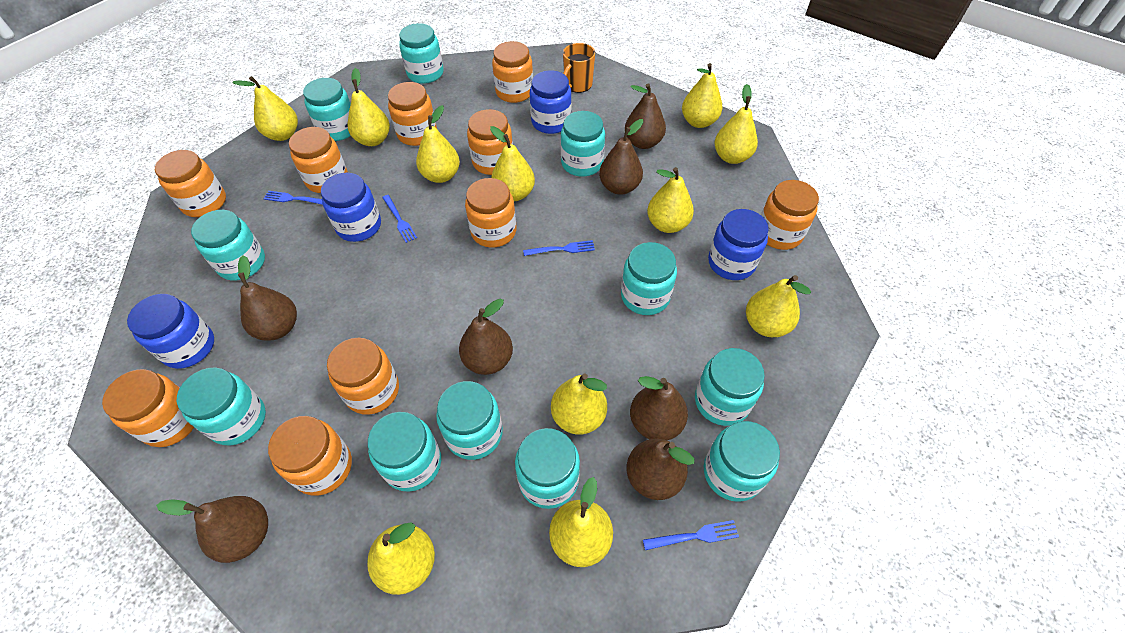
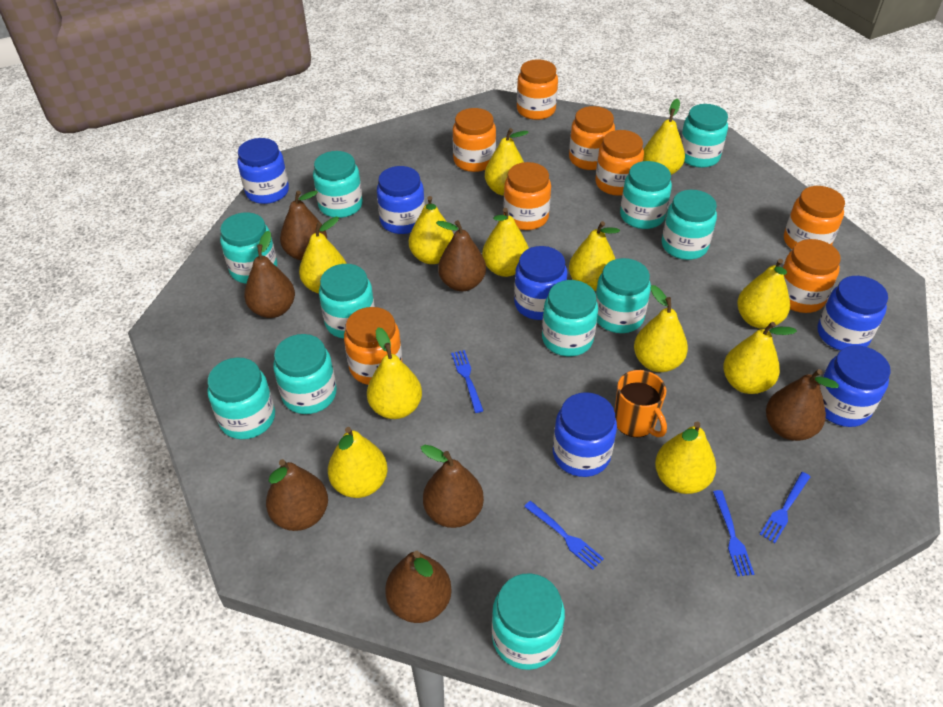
blue jar: [127,294,214,369] [321,173,381,242] [530,70,572,134] [708,209,769,280] = 4 -> [238,138,289,204] [377,166,425,234] [514,246,567,320] [553,392,617,477] [818,276,888,351] [820,346,891,427] = 6
orange jar: [102,369,194,447] [155,150,226,217] [268,416,352,496] [289,127,348,193] [327,338,399,415] [388,82,437,146] [465,178,517,248] [467,109,513,175] [492,41,533,103] [761,180,819,250] = 10 -> [344,307,402,385] [453,108,496,172] [504,162,551,230] [517,59,558,120] [569,106,615,170] [595,130,644,196] [782,239,841,313] [784,186,845,250] = 8
yellow pear: [232,76,298,141] [348,68,390,146] [367,522,435,595] [416,105,460,183] [490,126,535,201] [549,477,613,567] [551,373,607,435] [647,167,694,233] [682,63,723,128] [714,84,758,164] [746,275,811,337] = 11 -> [299,217,347,294] [328,427,388,498] [367,327,422,419] [409,196,454,264] [482,208,529,277] [485,128,529,196] [569,221,620,291] [634,285,688,372] [643,99,685,175] [655,422,716,494] [723,322,797,394] [737,259,790,329] = 12

